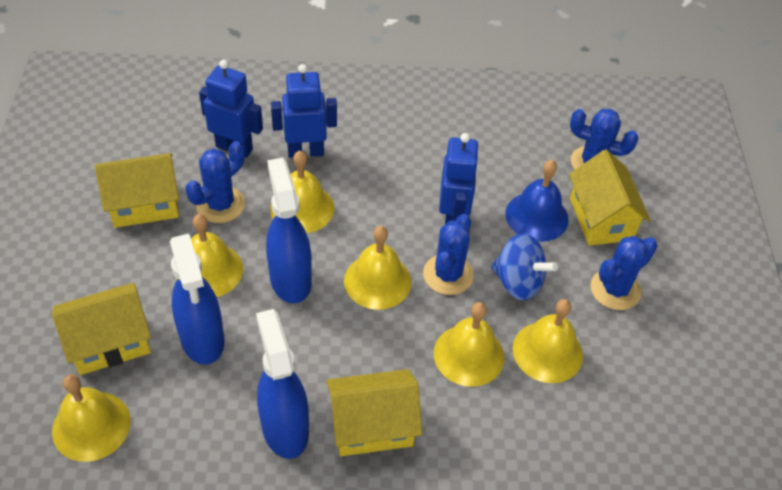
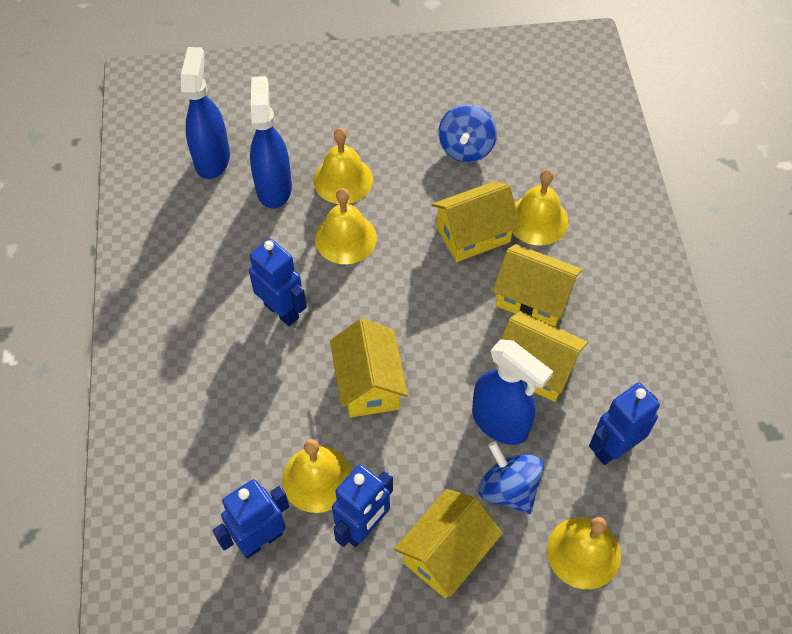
blue bell: [505,160,569,242] = 1 -> none = 0
blue cactus: [185,141,245,223] [423,214,474,295] [570,109,639,170] [590,236,658,310] = 4 -> none = 0
blue robot: [199,60,263,158] [271,64,337,158] [439,133,479,225] = 3 -> [213,479,289,559] [249,239,307,326] [332,464,393,547] [589,383,660,465] = 4
blue spinning top: [491,233,558,300] = 1 -> [438,104,497,163] [479,441,544,514] = 2
yellow bell: [52,374,131,462] [175,214,243,297] [270,151,334,233] [344,226,411,310] [434,302,504,387] [513,299,583,383] = 6 -> [282,439,352,513] [314,128,373,204] [315,188,377,264] [512,169,568,245] [547,517,621,589] = 5
yellow house: [52,283,151,375] [95,153,179,228] [326,369,422,456] [569,150,651,246] = 4 -> [330,318,408,418] [394,489,502,598] [432,182,520,262] [492,244,582,327] [492,311,588,402] = 5

